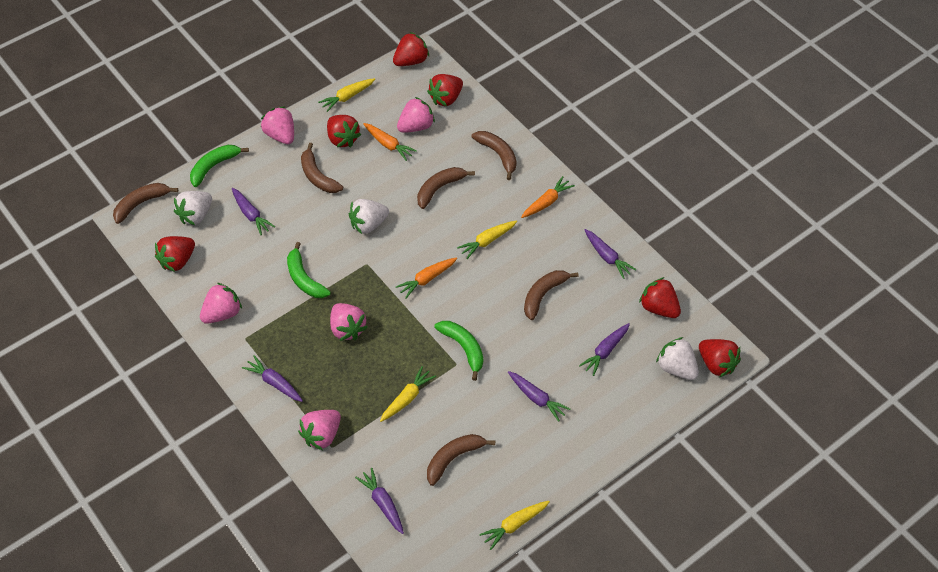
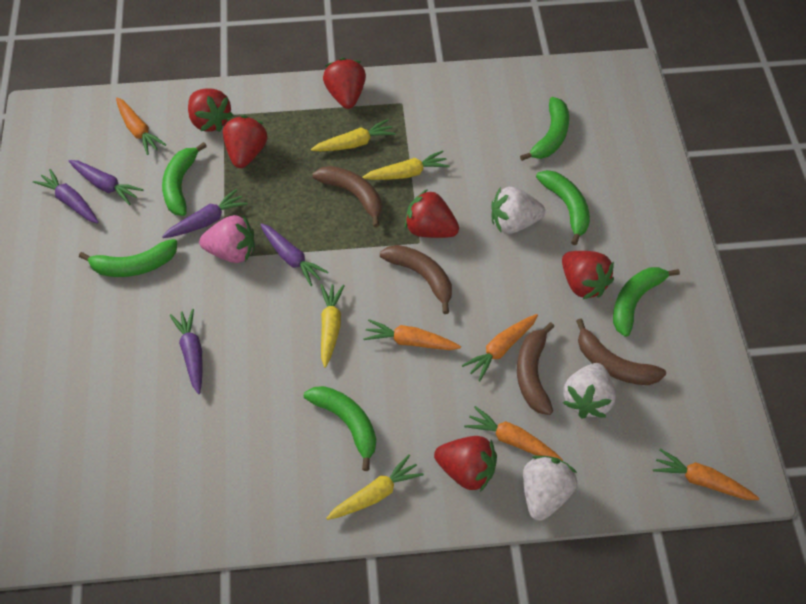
brown banana: [113,183,178,224] [301,143,343,193] [417,167,475,209] [427,434,495,486] [472,131,517,180] [524,270,579,320] = 6 -> [312,166,382,227] [380,245,452,314] [517,322,554,415] [576,319,666,385] = 4
green banana: [190,145,249,187] [287,242,331,298] [434,321,483,381] = 3 -> [79,239,177,277] [162,142,207,216] [304,386,376,471] [520,97,569,161] [536,170,590,245] [613,267,680,337] = 6
orange carrot: [363,123,417,161] [396,257,457,298] [521,176,575,218] = 3 -> [116,97,166,155] [363,319,461,350] [462,314,538,381] [464,406,563,461] [653,449,760,500] = 5
pink strawberry: [200,283,242,324] [261,107,294,144] [298,410,341,450] [330,303,367,341] [397,97,435,133] = 5 -> [199,215,255,263] = 1
purple carrot: [232,188,275,235] [242,355,303,402] [355,468,404,534] [508,371,570,422] [579,323,630,376] [585,229,637,279] = 6 -> [33,169,99,224] [69,160,143,205] [162,189,248,238] [169,309,203,394] [260,223,329,286] = 5

